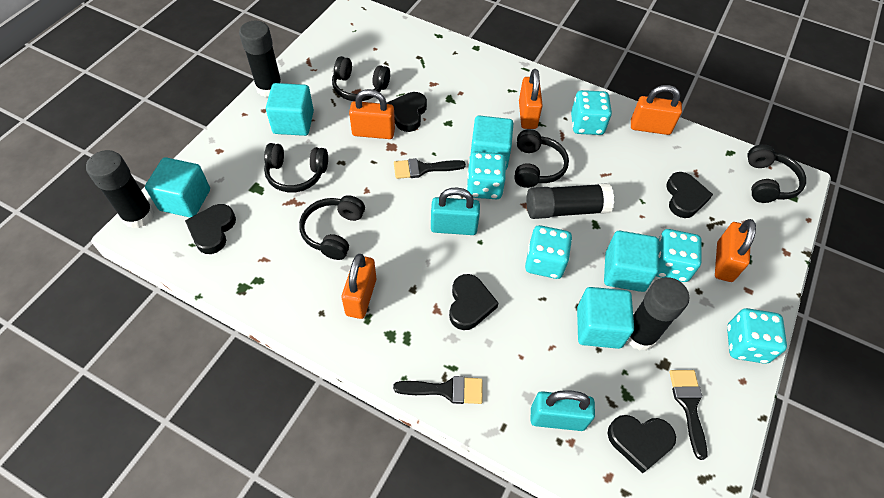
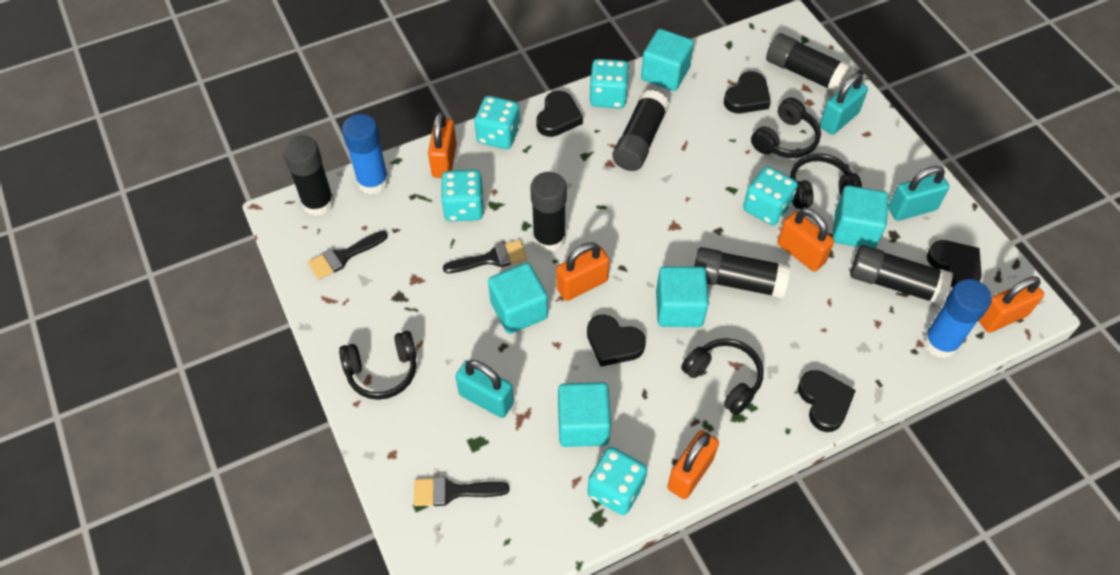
black glue stick: [86,150,155,228] [239,21,282,97] [526,183,614,219] [627,277,689,351] = 4 -> [283,135,334,216] [530,172,567,252] [612,90,669,171] [694,247,790,299] [766,33,852,93] [850,245,953,305] = 6
black headphones: [264,143,328,193] [299,195,365,260] [332,56,390,101] [514,129,569,188] [747,144,806,203] = 5 -> [339,331,417,400] [681,338,764,415] [751,98,821,158] [790,153,862,209] = 4
blue glue stick: none = 0 -> [342,114,389,195] [923,279,992,358] = 2
turquoise padlock: [431,188,480,235] [531,390,595,431] = 2 -> [456,360,514,418] [820,73,868,135] [888,166,949,221] = 3

